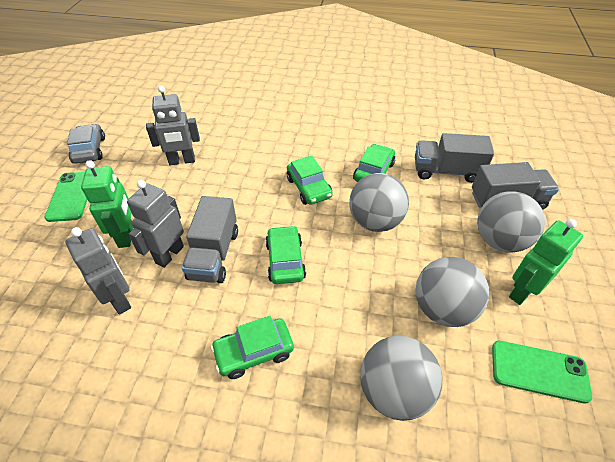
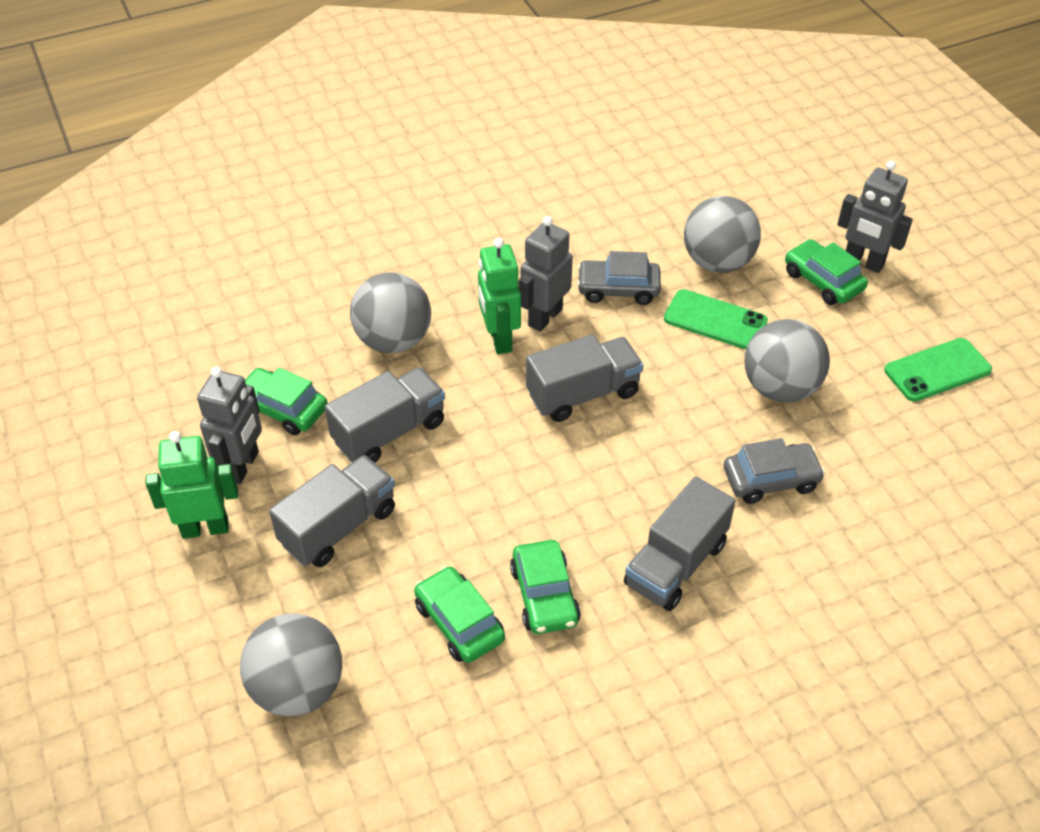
grey car: [67,124,105,164] = 1 -> [577,251,661,305] [724,438,825,504] = 2
grey truck: [182,196,238,283] [415,133,494,183] [472,162,559,210] = 3 -> [269,455,395,567] [325,367,445,463] [526,334,643,422] [624,476,735,611] = 4

